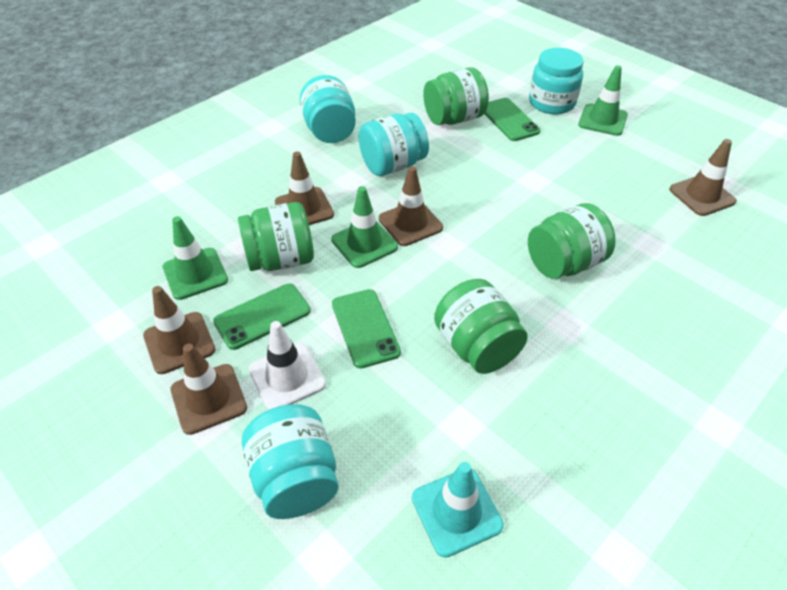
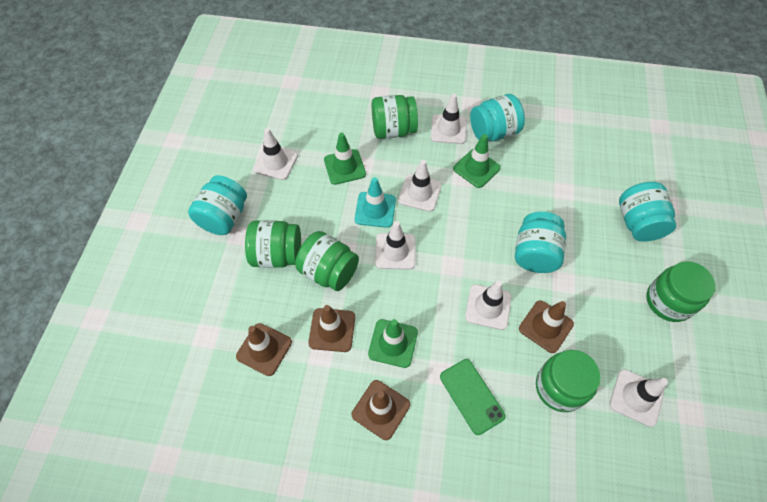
brown traffic cone: [143,286,216,374] [171,344,247,435] [275,151,334,225] [379,166,443,246] [669,139,737,216] = 5 -> [236,323,292,376] [308,305,355,352] [352,380,410,440] [519,300,574,353] = 4
green jar: [238,202,314,271] [423,67,489,125] [434,279,528,374] [528,203,615,279] = 4 -> [245,220,301,268] [295,231,359,291] [372,95,418,139] [536,350,601,412] [646,261,716,322] = 5
green phone: [213,283,311,350] [332,289,401,369] [485,98,541,141] = 3 -> [440,359,505,435] = 1
white traffic cone: [248,321,326,410] = 1 -> [253,128,298,180] [375,221,415,270] [398,160,441,212] [431,94,467,144] [465,280,512,330] [610,369,668,427] = 6

